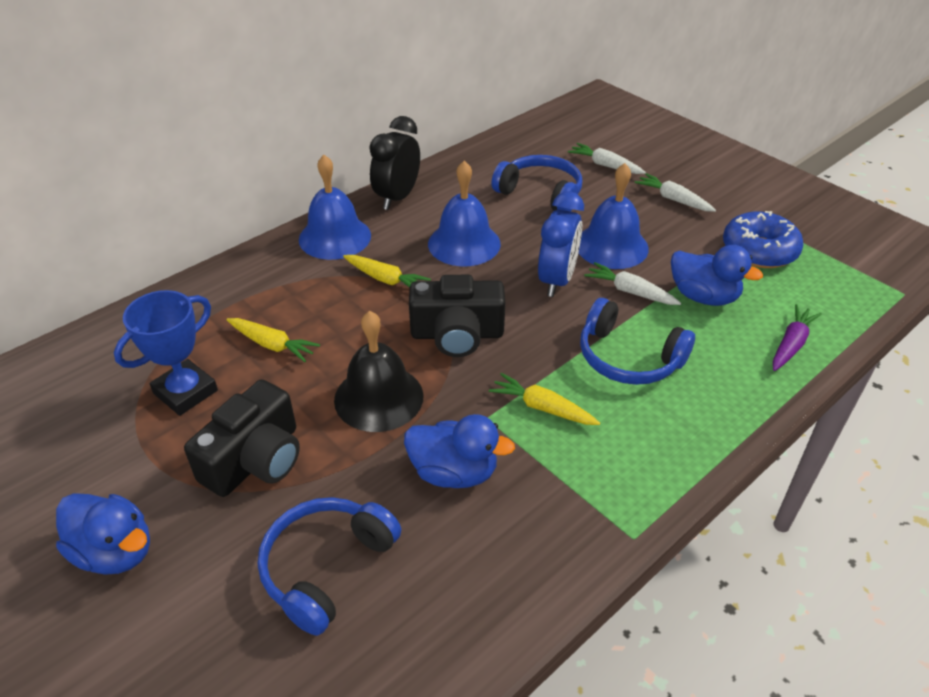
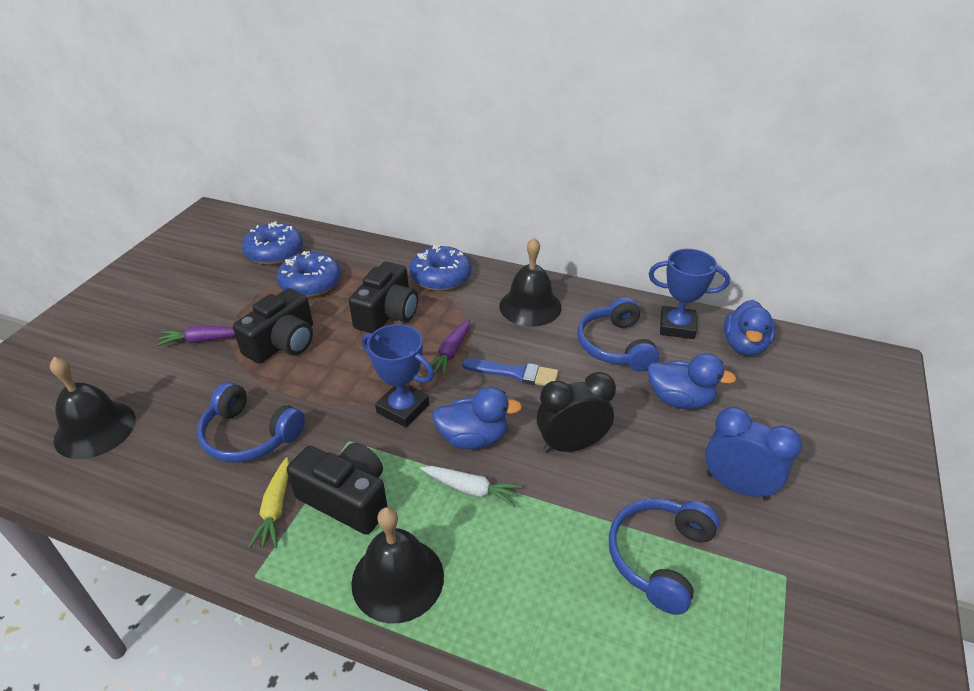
black bell: [334,311,424,432] = 1 -> [50,357,136,459] [351,507,444,623] [499,238,562,327] = 3
black camera: [184,379,300,497] [409,275,505,357] = 2 -> [233,288,313,364] [287,443,388,535] [349,261,418,333] = 3
blue bell: [299,155,371,260] [428,161,501,266] [579,163,649,269] = 3 -> none = 0
blue brush: none = 0 -> [462,359,558,386] = 1
blue donut: [723,211,804,268] = 1 -> [242,221,303,265] [277,251,341,297] [410,245,471,291] = 3
blue trophy: [114,290,218,416] = 1 -> [362,324,434,428] [649,249,730,339] = 2
purple carrot: [773,304,822,371] = 1 -> [157,326,235,346] [424,320,470,376] = 2
white carrot: [568,143,646,174] [584,262,681,305] [635,173,716,212] = 3 -> [420,466,522,507] = 1
yellow carrot: [226,318,320,362] [343,255,431,287] [489,373,600,425] = 3 -> [248,457,289,548] = 1

